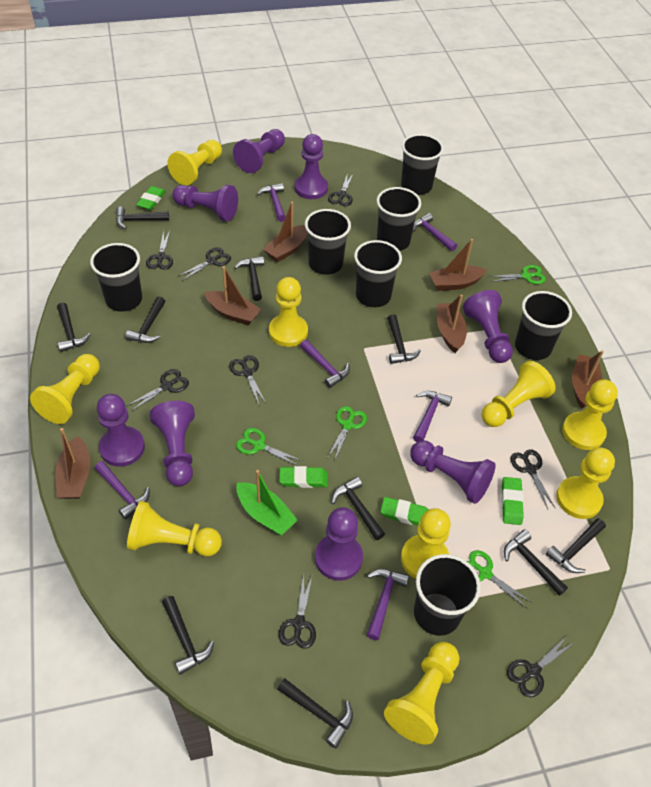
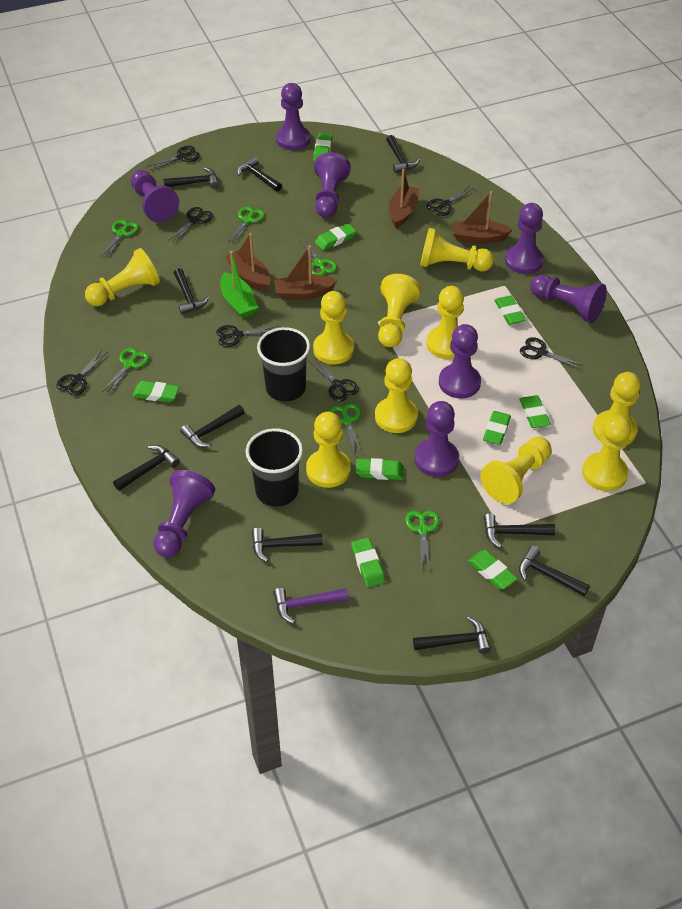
black cup: [90,243,142,312] [305,209,351,275] [354,240,402,307] [377,187,421,251] [401,134,444,195] [414,554,481,636] [515,291,572,360] = 7 -> [246,428,303,507] [257,327,310,401] = 2
black scissors: [127,369,189,411] [146,231,173,270] [179,247,231,281] [229,355,266,404] [279,574,316,649] [328,173,353,206] [507,635,575,697] [511,449,555,509] = 8 -> [57,350,107,396] [146,146,200,171] [169,207,213,244] [216,325,279,347] [309,358,359,401] [427,186,475,216] [520,337,583,370] = 7
brown boat: [55,428,90,499] [204,266,261,326] [263,201,307,262] [429,239,487,291] [437,294,467,353] [572,350,604,409] = 6 -> [225,233,271,291] [274,245,337,300] [389,169,419,228] [453,191,513,244] = 4
green eraser: [136,186,166,210] [279,466,328,488] [381,497,429,526] [502,477,524,525] = 4 -> [132,381,179,402] [313,133,332,161] [315,223,356,250] [351,537,385,587] [356,458,404,480] [468,550,517,589] [483,411,511,445] [494,296,526,325] [519,395,551,428] = 9
green scissors: [236,428,302,466] [327,406,367,462] [467,550,532,609] [488,265,546,284] = 4 -> [101,220,139,259] [102,348,149,394] [228,207,265,245] [300,237,337,275] [329,403,362,454] [405,511,439,570] = 6
purple hammer: [95,461,150,520] [257,183,286,222] [300,340,350,388] [367,569,409,640] [413,213,457,251] [413,391,452,442] = 6 -> [273,588,349,624] = 1
yellow pawn: [30,354,100,424] [127,501,222,556] [168,140,222,186] [269,277,308,347] [384,642,459,745] [401,508,451,579] [481,361,556,427] [556,447,615,519] [562,379,618,450] = 9 -> [85,248,160,306] [306,412,351,488] [313,291,354,364] [375,358,418,433] [378,274,421,347] [420,228,494,271] [426,286,464,359] [480,437,552,504] [582,415,631,491] [593,372,641,445] = 10

